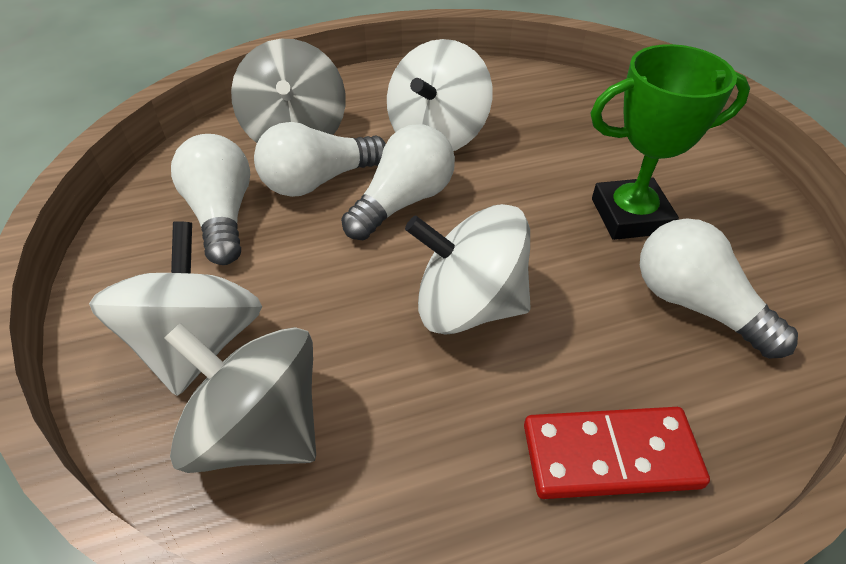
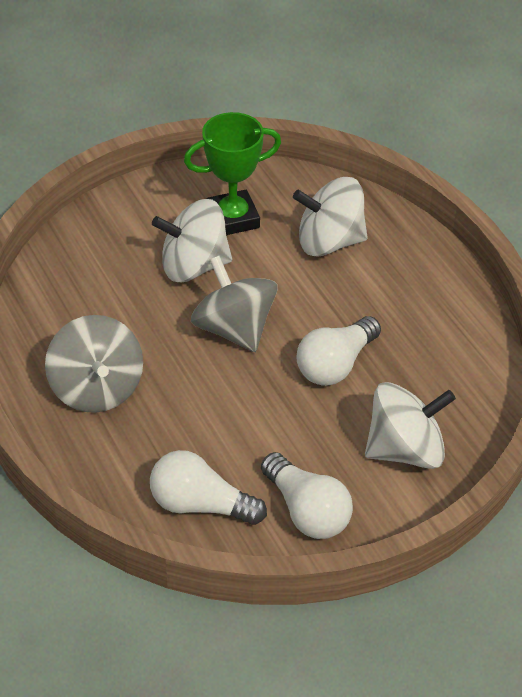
red domino: [524,407,710,499] = 1 -> none = 0
white light bulb: [171,134,250,265] [254,122,386,197] [341,124,455,240] [640,218,798,359] = 4 -> [150,450,267,525] [261,452,353,539] [296,316,381,386] = 3

